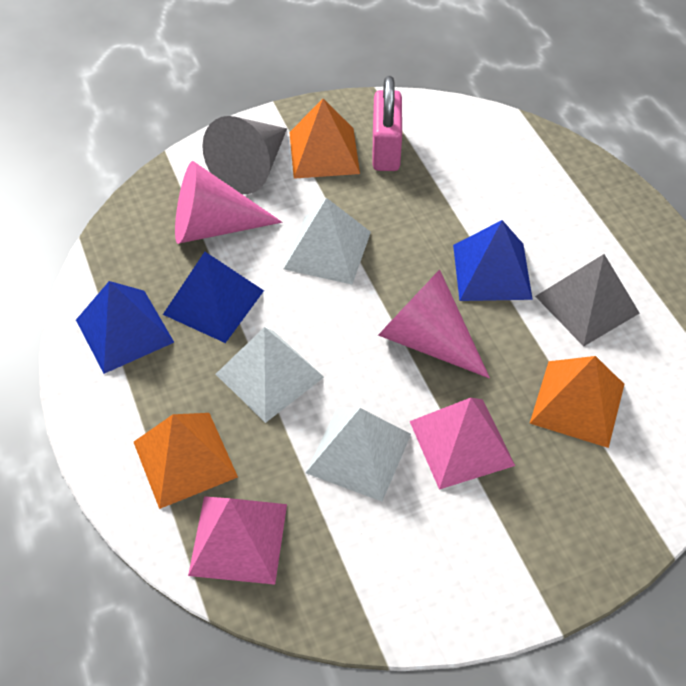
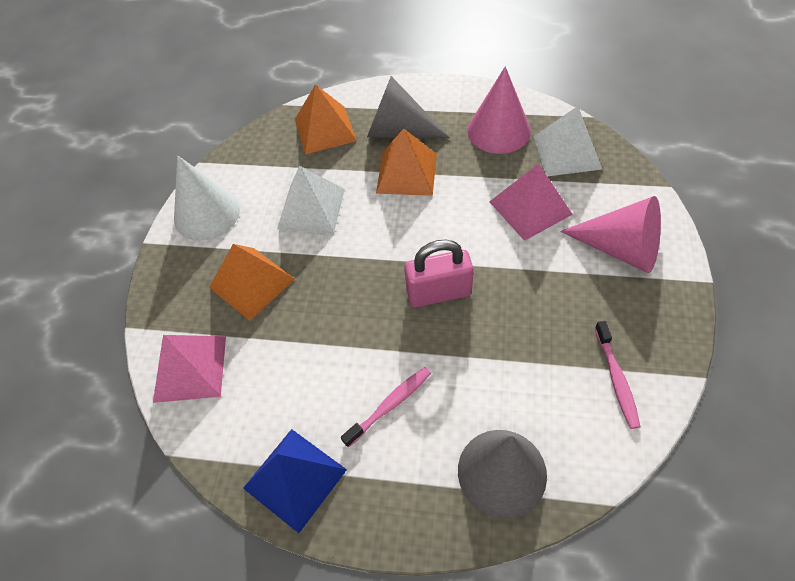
blue pyramid: [76,281,174,374] [163,252,264,343] [453,220,533,301] = 3 -> [243,429,347,533] = 1
grey cone: [202,116,287,194] = 1 -> [367,76,450,138] [458,430,547,518] = 2
grey pyramid: [535,254,640,347] = 1 -> none = 0
pink toothbrush: none = 0 -> [341,367,431,448] [595,321,640,429] = 2
white cone: none = 0 -> [174,155,240,241] = 1
white pyramid: [216,327,324,423] [284,198,371,284] [306,408,411,502] = 3 -> [277,166,345,234] [533,106,602,176] = 2

